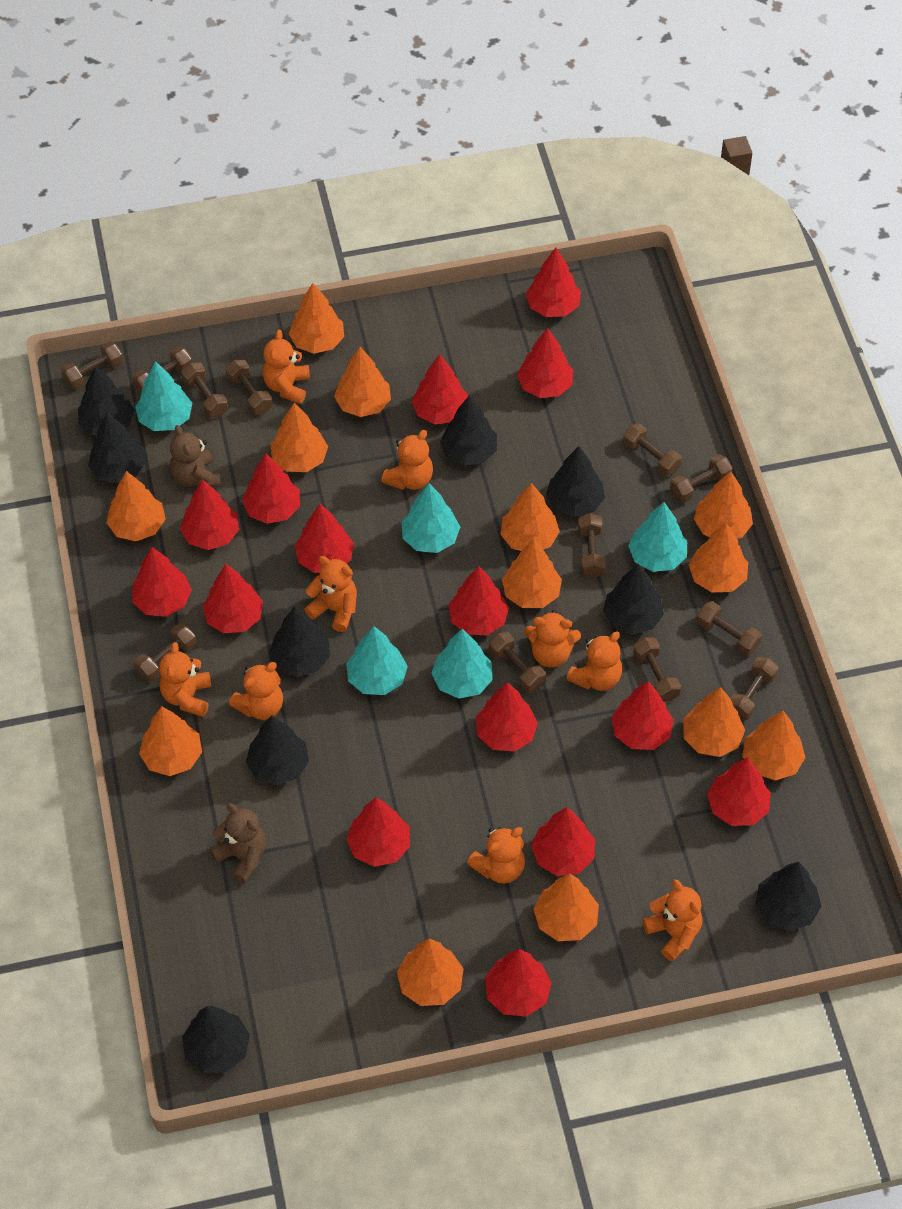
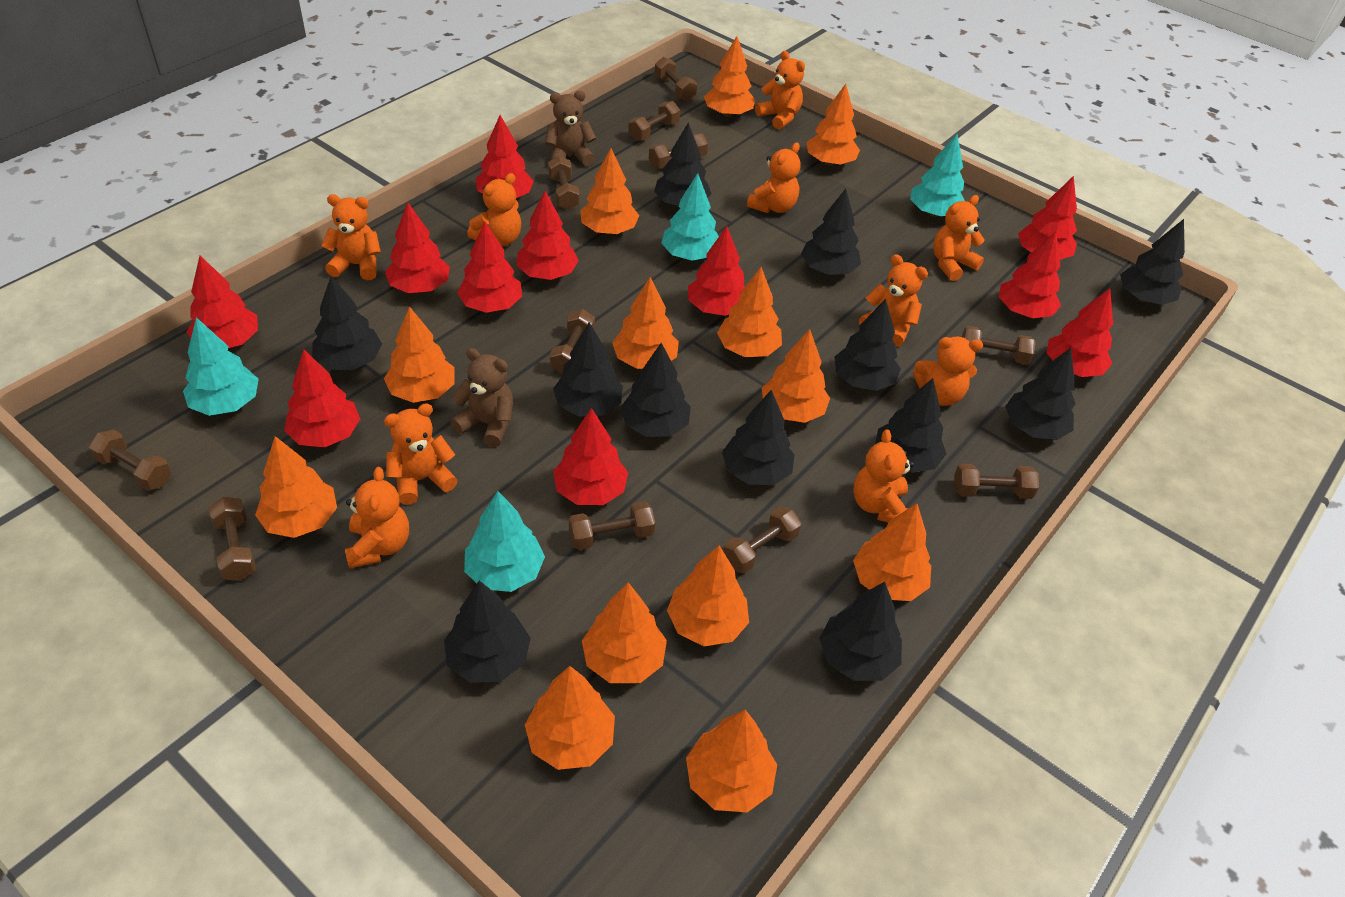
black tree: [78,366,135,435] [88,413,146,483] [182,1006,250,1073] [246,715,309,785] [269,607,330,677] [440,395,497,466] [546,446,605,517] [603,564,664,634] [756,862,822,931] = 9 -> [312,276,382,370] [444,580,531,683] [553,322,623,417] [620,343,691,437] [654,122,712,207] [722,390,795,485] [801,189,861,275] [819,582,902,681] [834,299,901,391] [875,378,946,473] [1005,348,1076,440] [1120,219,1185,305] = 12
brown dumbbell: [61,341,124,389] [132,347,193,394] [134,623,196,682] [181,362,228,418] [225,359,272,415] [489,631,546,692] [578,513,606,578] [623,423,682,476] [633,637,681,702] [670,454,733,503] [696,601,762,656] [730,656,778,720] = 12 -> [89,429,172,491] [209,497,256,580] [548,156,580,210] [550,309,595,374] [569,501,655,550] [628,101,680,141] [649,133,708,169] [654,57,697,101] [723,506,801,573] [954,464,1039,499] [962,326,1036,364] = 11
orange teddy bear: [159,642,212,717] [229,662,283,720] [263,330,310,404] [304,556,357,632] [381,430,433,490] [467,827,525,884] [524,610,581,668] [567,631,622,691] [642,879,702,962] = 9 -> [321,194,381,280] [345,467,409,568] [384,403,458,505] [467,173,521,246] [747,143,801,213] [755,51,805,130] [853,429,914,523] [859,255,928,347] [913,337,983,406] [933,195,985,281] = 10
red tree: [132,547,192,617] [180,479,239,550] [203,564,263,633] [242,454,300,524] [295,504,354,573] [346,798,410,867] [412,354,468,424] [449,566,509,635] [476,682,538,752] [485,949,552,1016] [517,328,573,398] [526,248,581,317] [531,807,595,876] [611,681,674,750] [707,757,771,826] = 15 -> [187,256,258,348] [284,350,360,447] [385,203,450,293] [457,221,522,313] [476,115,534,198] [516,191,579,280] [553,408,628,505] [688,226,745,316] [999,232,1061,318] [1018,176,1077,260] [1046,288,1113,377] = 11
turquoise tree: [135,361,192,431] [346,626,408,695] [402,483,460,553] [431,628,493,699] [628,502,687,572] = 5 -> [183,317,259,416] [464,491,545,592] [661,173,719,261] [910,134,965,217] = 4

